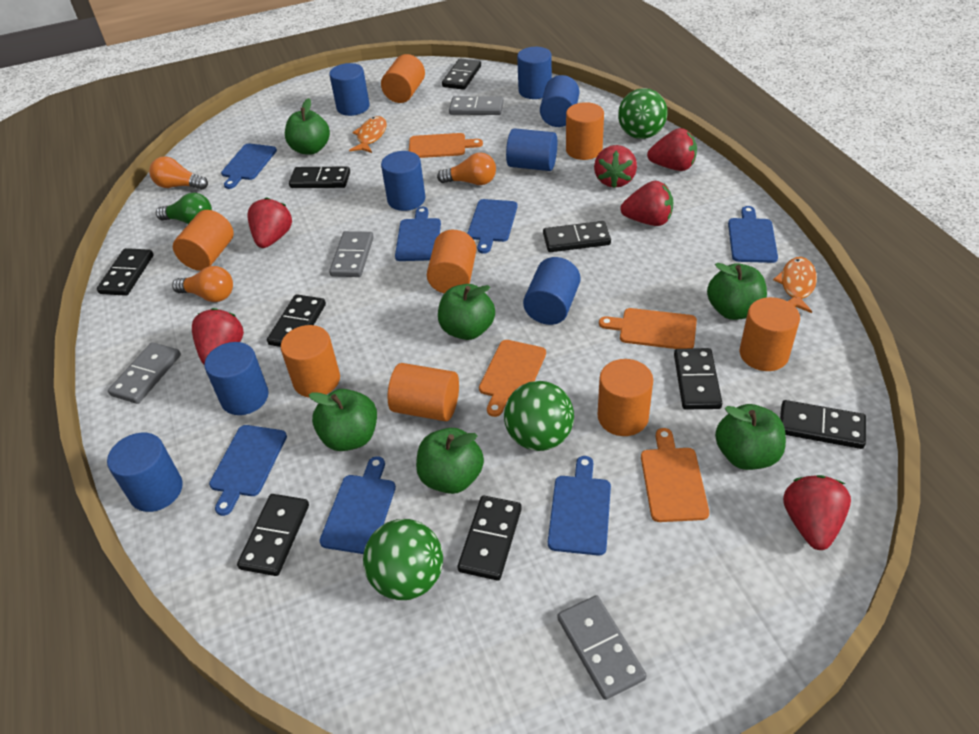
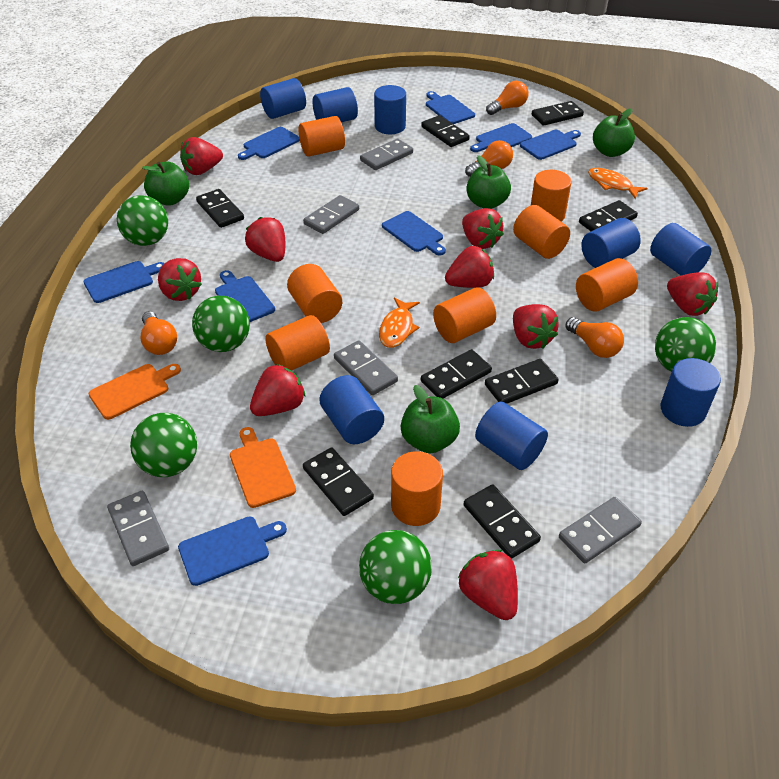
black domino: [97,248,154,296] [237,494,309,576] [267,294,326,347] [289,166,350,188] [442,58,481,90] [457,495,522,581] [543,221,611,252] [674,348,722,409] [780,400,866,449] = 9 -> [196,189,244,228] [303,448,374,516] [421,115,470,147] [421,349,492,399] [463,484,541,559] [485,359,559,404] [532,101,584,126] [579,200,638,231] = 8
blue cutting board: [209,425,287,516] [221,143,277,189] [320,456,396,554] [395,207,441,261] [467,199,518,254] [548,456,611,556] [728,206,778,263] = 7 -> [83,261,164,303] [178,516,287,586] [215,270,275,322] [238,127,300,160] [382,211,446,255] [426,91,475,124] [470,123,532,152] [520,130,581,160] = 8
green apple: [285,98,330,155] [309,389,377,451] [416,428,484,494] [438,284,495,340] [707,263,767,320] [715,404,786,470] = 6 -> [142,162,189,206] [401,385,460,453] [466,155,511,209] [593,108,635,157] = 4
green ball: [363,519,443,600] [504,381,574,451] [618,88,667,139] = 3 -> [117,195,168,246] [130,413,197,477] [192,296,250,352] [359,530,432,604] [655,317,716,372] = 5
green light bulb: [156,193,212,224] = 1 -> none = 0
grey domino: [108,342,181,404] [329,231,374,277] [449,96,504,115] [557,595,647,700] = 4 -> [107,491,169,566] [303,195,359,234] [334,340,398,395] [360,139,413,170] [559,497,642,563] = 5
orange cutting board: [409,133,483,158] [479,340,546,417] [599,308,697,349] [641,428,709,522] = 4 -> [89,364,181,420] [230,427,296,508] = 2
orange light bulb: [149,157,208,190] [172,266,233,302] [437,153,496,185] = 3 -> [140,311,177,355] [465,140,513,177] [486,81,528,115] [565,317,624,358] = 4
red strawberry: [192,308,244,364] [247,198,292,248] [594,145,637,188] [620,181,674,226] [647,128,697,171] [783,475,851,550] = 6 -> [158,258,202,301] [180,137,223,175] [245,217,285,262] [250,364,306,416] [445,246,494,288] [458,550,518,620] [462,208,504,249] [513,304,559,349] [667,272,718,316] = 9

